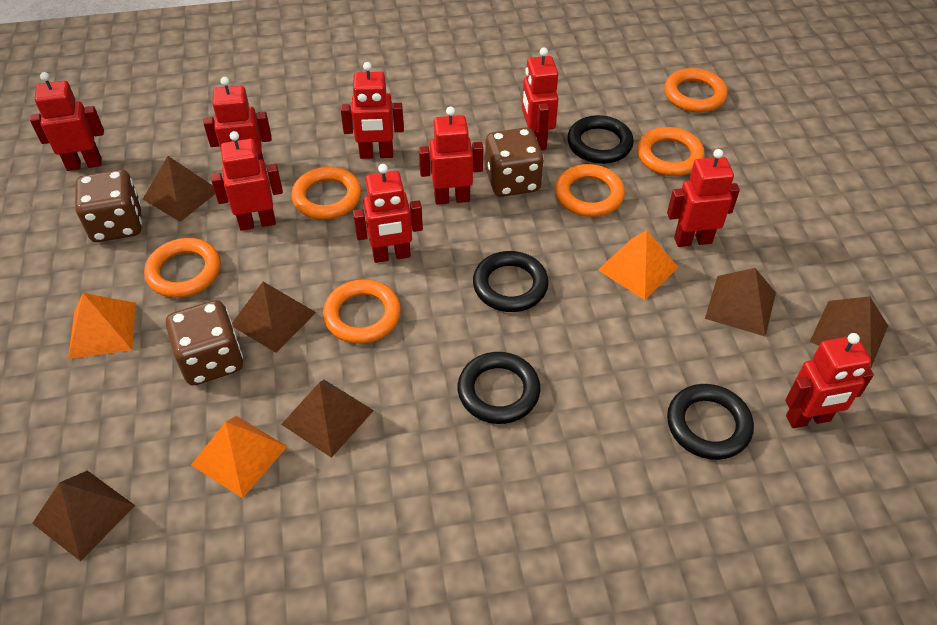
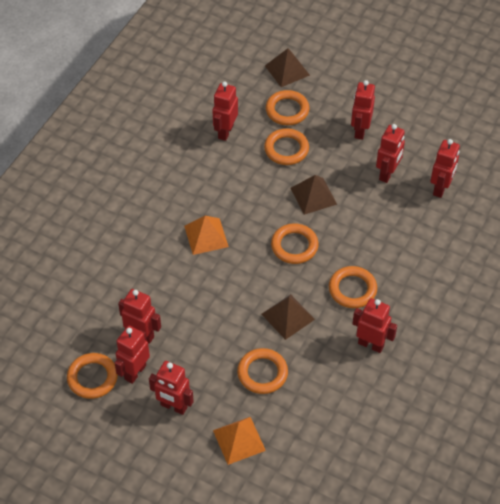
black ring: [458,352,541,424] [473,251,549,312] [567,115,634,164] [667,384,754,460] = 4 -> none = 0
brown dice: [75,169,142,242] [166,300,243,385] [485,127,544,197] = 3 -> none = 0
brown pyramid: [32,471,135,561] [143,156,215,222] [232,282,316,353] [281,380,374,458] [705,268,776,336] [810,296,888,368] = 6 -> [262,294,315,340] [265,48,310,87] [290,175,337,215] = 3
orange pyramid: [68,293,136,359] [191,416,287,498] [598,230,678,300] = 3 -> [184,216,229,255] [213,417,266,465] = 2
red robot: [30,72,104,171] [203,77,272,161] [211,131,283,231] [340,62,404,159] [353,164,423,263] [419,107,483,205] [522,47,559,150] [667,149,740,247] [785,333,874,428] = 9 -> [115,325,150,384] [118,289,161,344] [149,361,194,415] [212,82,238,141] [351,80,375,140] [352,298,397,353] [376,124,405,183] [430,139,460,198] = 8

